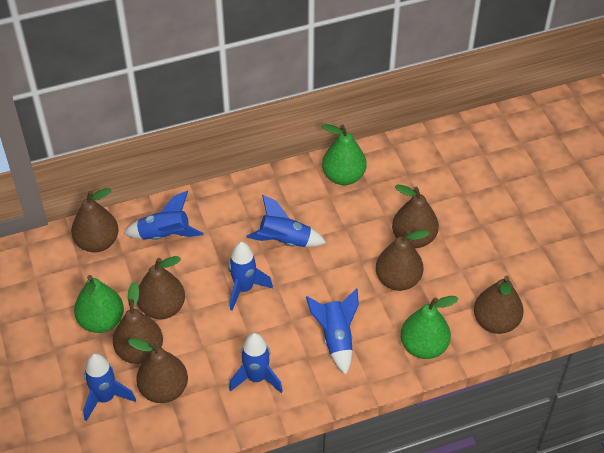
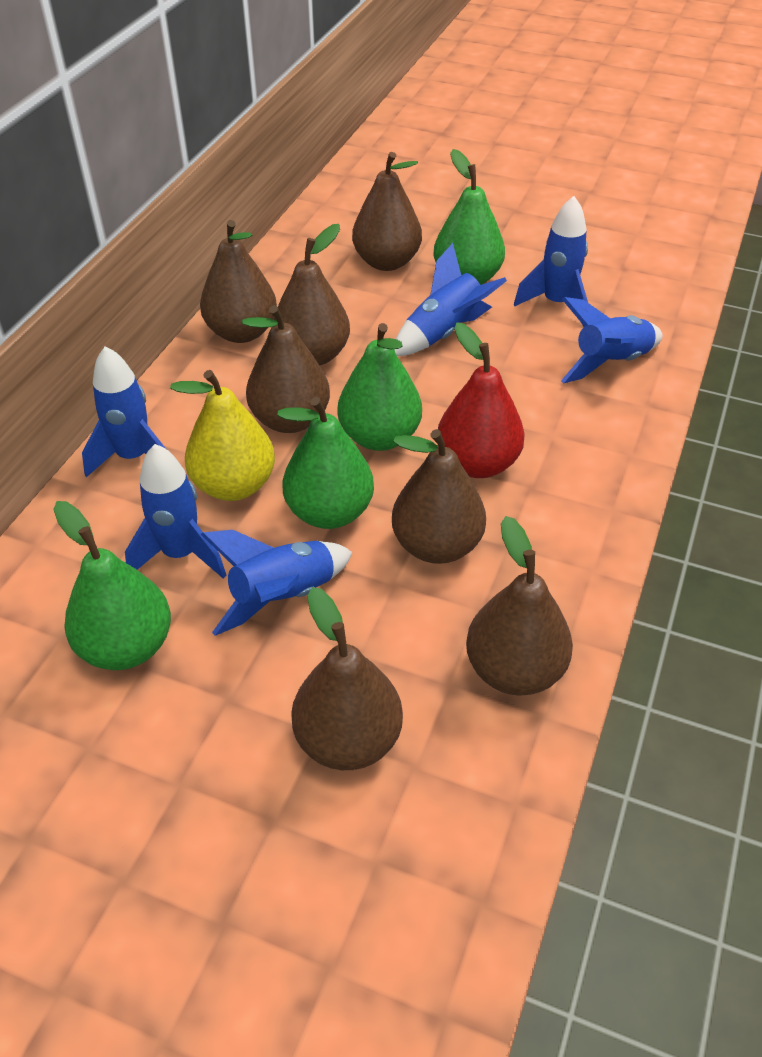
green pear: [74,275,124,333] [322,124,366,185] [401,296,459,359] = 3 -> [53,501,171,670] [277,397,374,529] [337,323,422,451] [433,149,505,285] = 4
red pear: none = 0 -> [438,322,525,478] = 1
yellow pear: none = 0 -> [170,370,275,501] = 1

